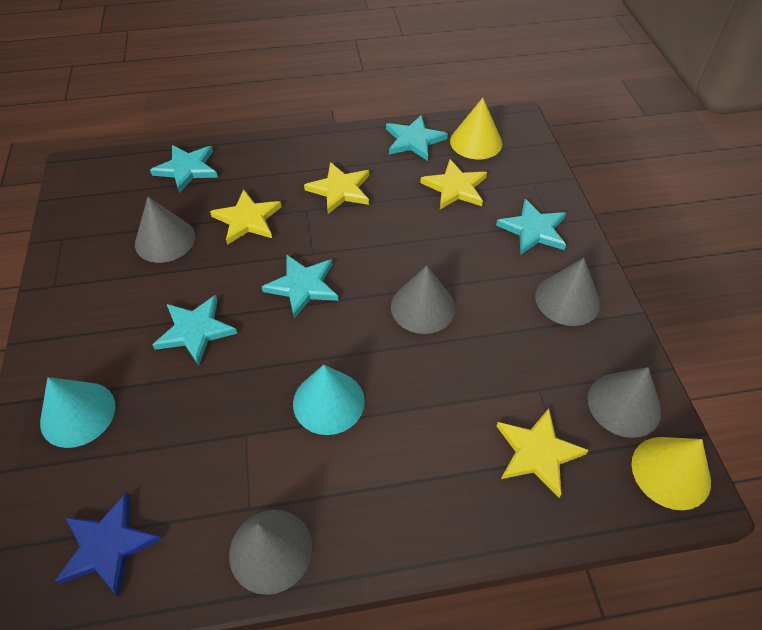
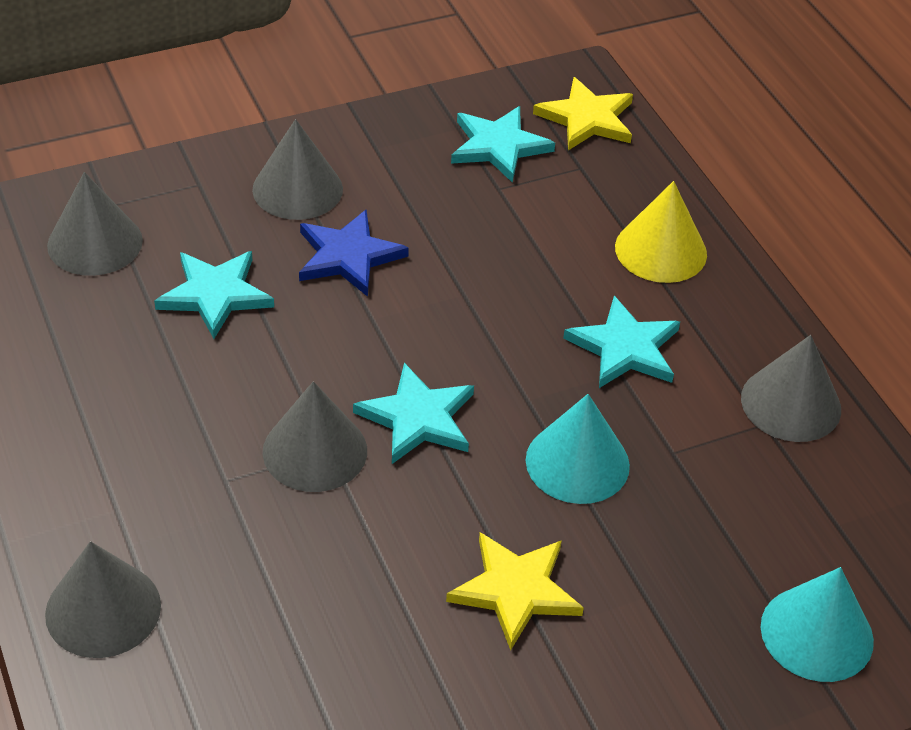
turquoise star: [150,145,218,193] [153,295,237,366] [262,254,338,318] [386,115,448,161] [496,199,566,255] = 5 -> [154,251,274,339] [353,363,474,464] [451,106,555,183] [563,296,680,388] = 4
yellow cone: [450,98,502,159] [631,437,711,510] = 2 -> [615,181,707,283] = 1
yellow star: [210,190,282,245] [304,162,369,214] [420,159,487,209] [497,408,589,498] = 4 -> [446,532,584,650] [533,77,633,150] = 2

